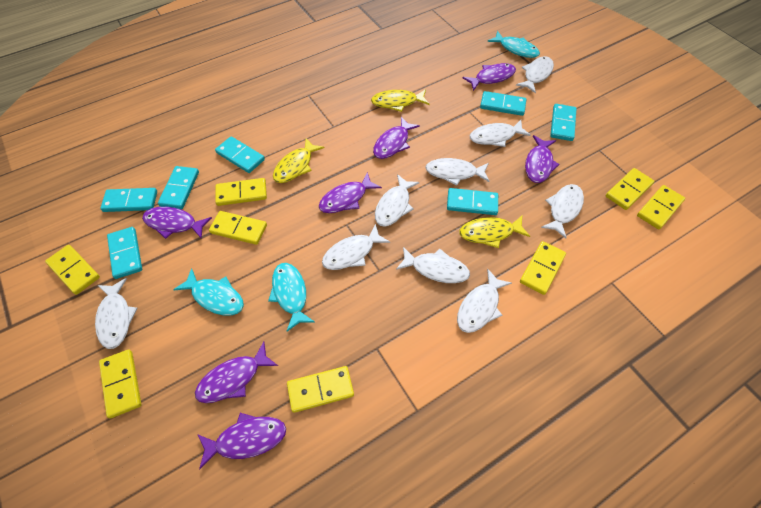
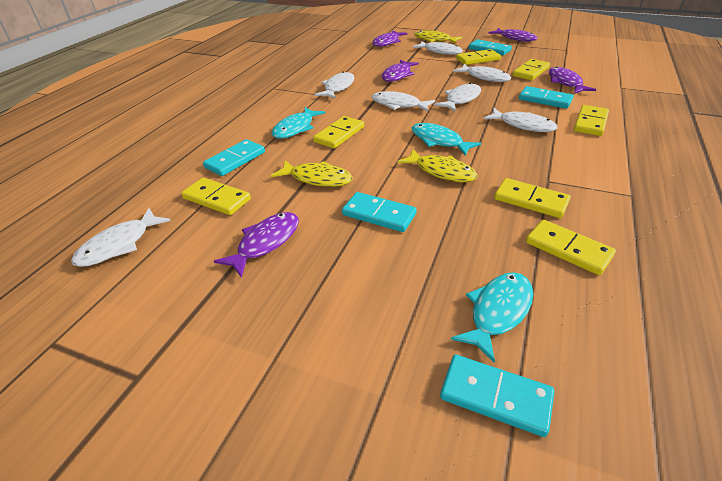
purple fish: [142,207,212,239] [195,342,278,403] [197,413,286,469] [319,172,382,213] [373,117,420,159] [463,63,516,91] [525,135,560,183] = 7 -> [214,212,299,278] [372,30,407,47] [382,60,419,82] [488,28,537,42] [549,67,596,94] = 5
turquoise domino: [100,188,157,212] [107,227,142,279] [158,166,199,209] [215,136,265,173] [447,188,498,215] [480,91,526,116] [550,104,577,141] = 7 -> [203,139,265,176] [342,192,417,232] [440,355,555,437] [469,39,512,56] [519,86,574,108] = 5
white fish: [95,278,138,349] [322,224,390,270] [375,174,419,227] [396,247,470,283] [425,158,489,186] [457,269,512,333] [470,120,531,147] [516,56,554,93] [541,184,584,238] = 9 -> [71,208,171,267] [314,72,354,99] [371,91,435,112] [412,41,463,55] [434,83,481,112] [453,64,511,82] [484,108,558,132] = 7
yellow domino: [45,245,100,295] [99,349,141,418] [209,211,267,245] [215,178,267,206] [287,366,354,413] [520,241,566,295] [606,168,654,210] [637,185,685,229] = 8 -> [181,178,251,215] [313,116,364,148] [456,49,501,65] [494,178,570,218] [513,59,550,80] [526,220,616,275] [574,105,609,136] = 7

